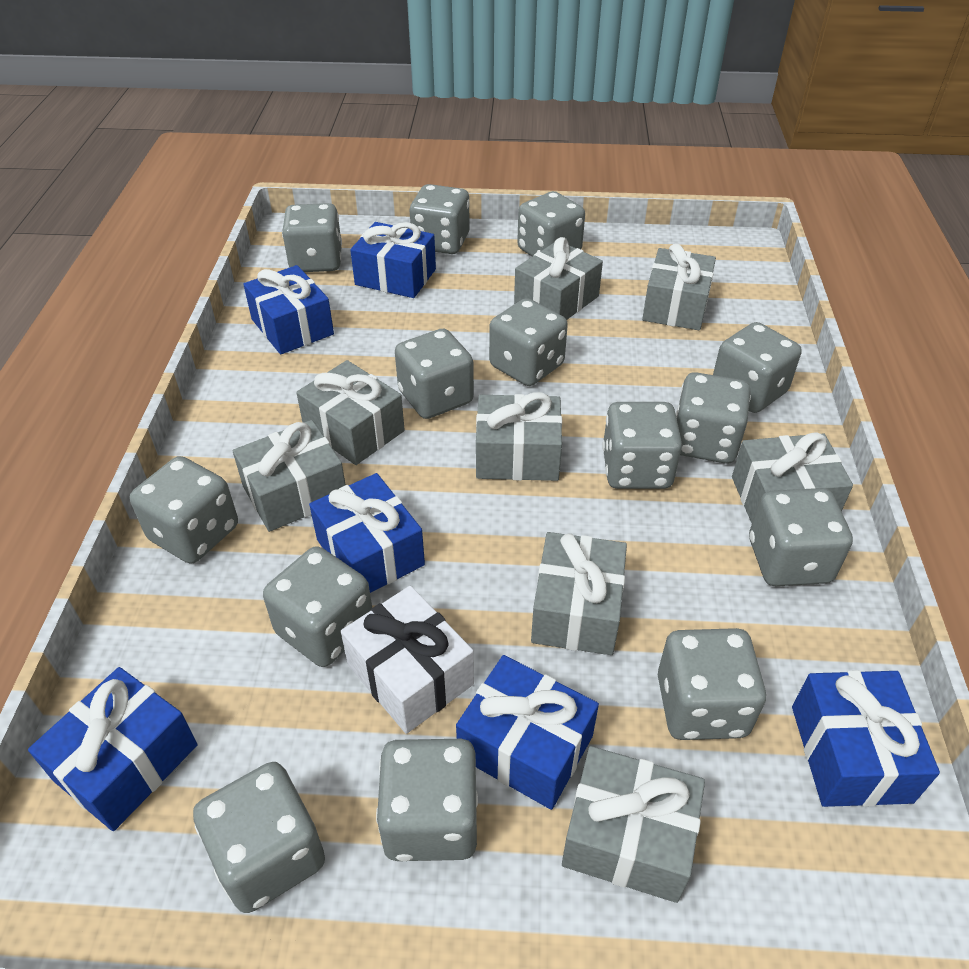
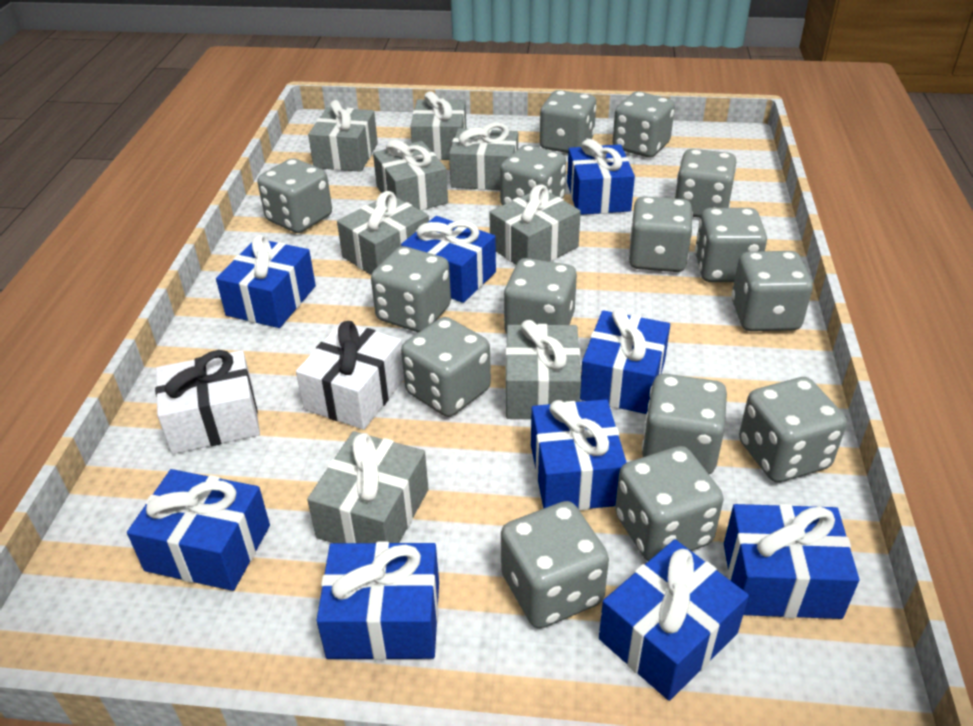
blue gift: [28,667,198,831] [243,265,334,354] [309,473,425,593] [350,222,436,298] [456,655,599,810] [792,670,940,807] = 6 -> [127,469,270,591] [216,235,316,328] [316,541,439,660] [401,216,496,303] [531,399,627,510] [567,139,635,215] [580,308,670,414] [599,539,749,701] [724,504,859,619] = 9
grey dice: [130,456,238,564] [193,762,325,913] [263,546,372,667] [282,203,342,272] [376,739,478,861] [395,329,474,419] [410,184,470,254] [489,298,568,386] [517,191,585,257] [602,402,682,489] [658,628,766,740] [676,372,751,464] [713,322,802,413] [749,488,853,586] = 14 -> [258,158,332,233] [371,246,451,332] [401,317,491,417] [500,145,566,205] [501,501,609,628] [504,258,577,334] [540,90,596,153] [613,92,675,158] [615,446,724,561] [629,196,693,272] [642,374,727,474] [674,149,737,218] [695,208,767,282] [732,251,813,331] [739,377,847,482] = 15
white gift: [341,586,474,734] = 1 -> [155,350,260,454] [296,321,404,430] = 2

